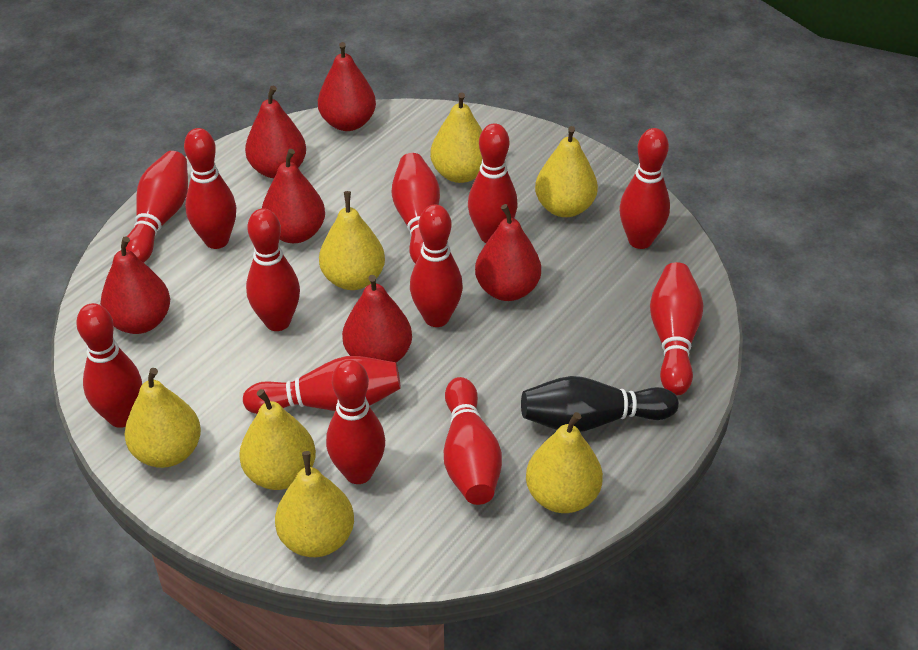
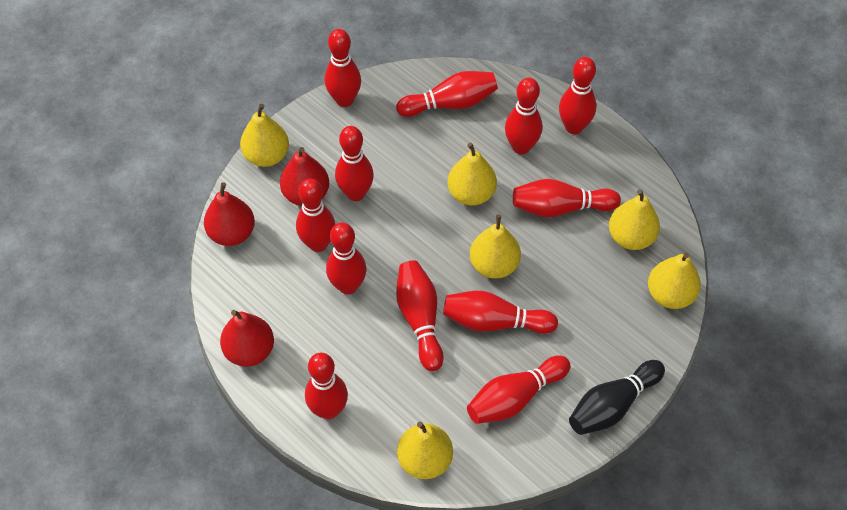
red pear: [100,237,170,334] [245,86,306,178] [262,149,325,243] [318,42,376,131] [342,275,412,363] [475,204,541,301] = 6 -> [204,182,255,246] [220,310,274,367] [280,147,329,206] = 3
yellow pear: [125,368,201,468] [239,389,316,490] [275,451,354,557] [319,191,385,290] [430,92,482,183] [526,412,603,513] [535,126,598,217] = 7 -> [240,104,289,167] [397,421,453,479] [447,143,497,206] [470,214,521,279] [609,189,660,250] [648,253,701,309] = 6

